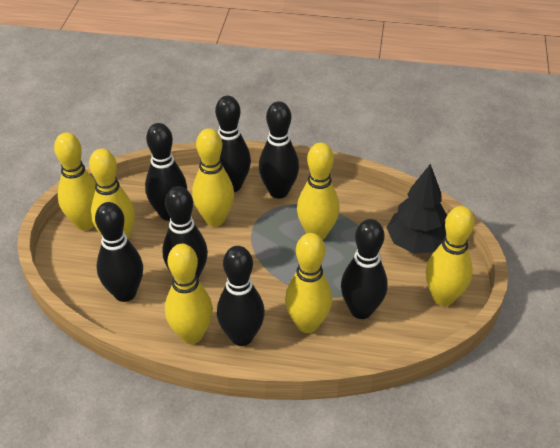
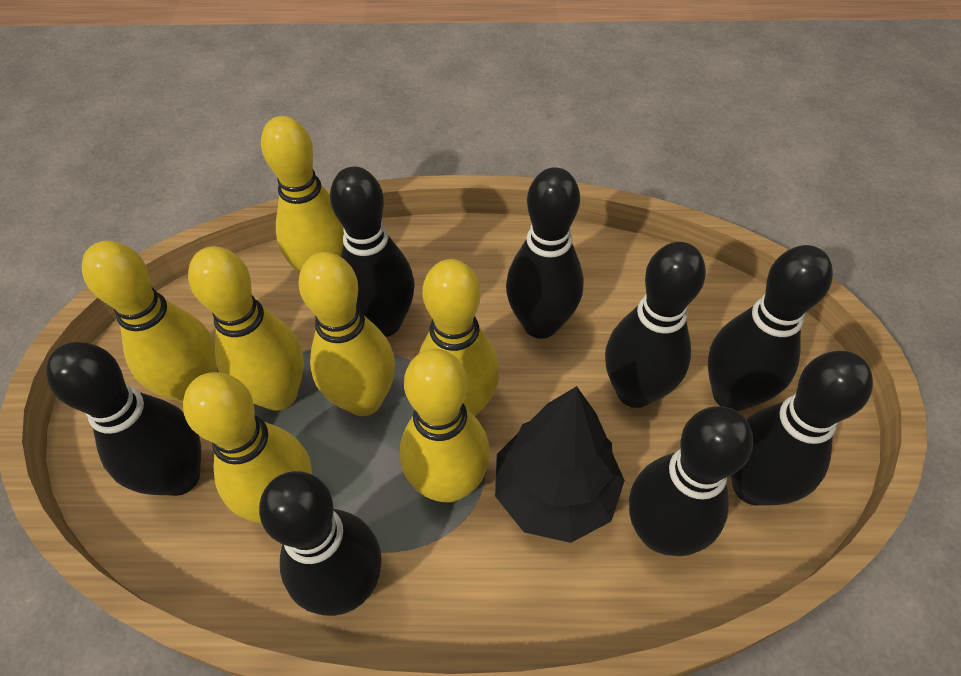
black bowling pin: [95,202,143,302] [145,123,187,221] [162,186,208,279] [215,96,251,192] [217,246,265,346] [259,101,299,199] [341,219,388,319] = 7 -> [46,342,201,496] [259,471,382,616] [330,166,415,337] [506,167,584,339] [605,242,706,408] [629,406,753,556] [708,245,833,411] [731,351,873,505] = 8

